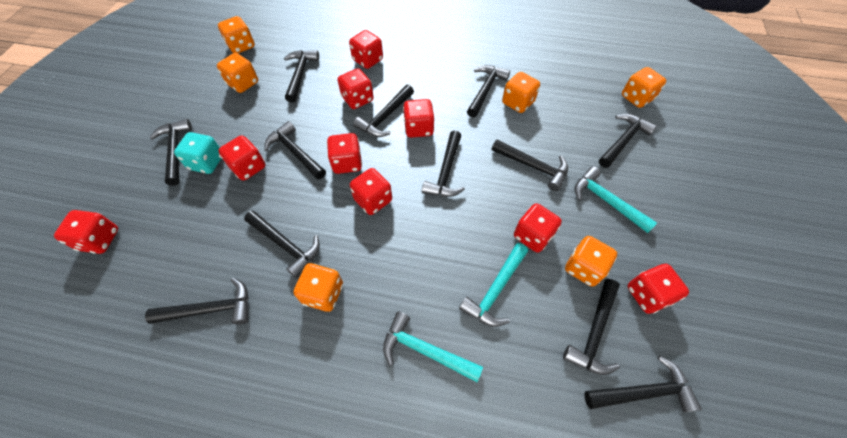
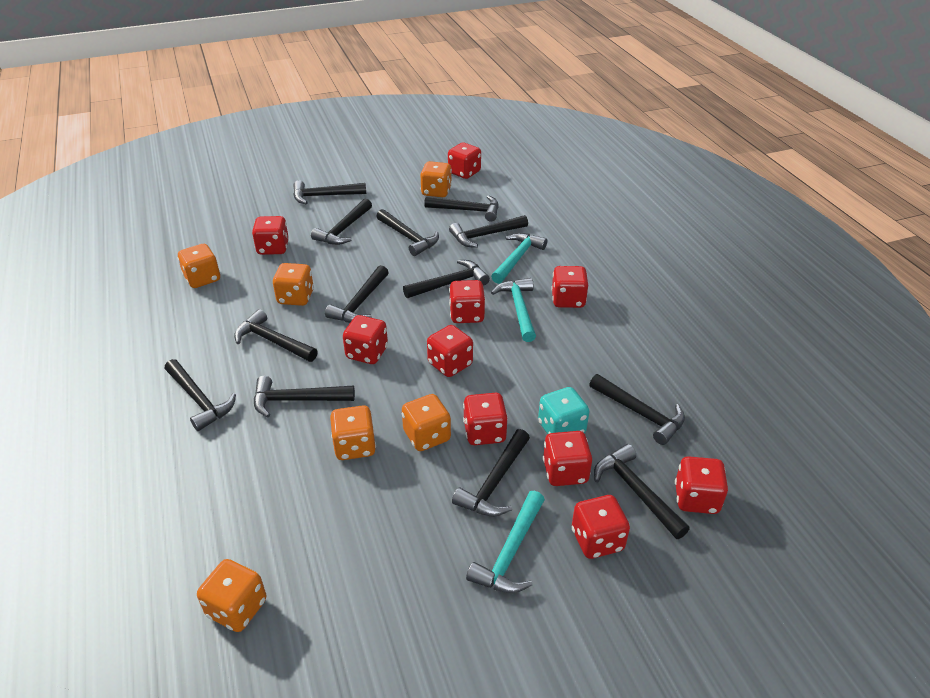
black hammer: [145,278,248,325] [150,119,192,186] [244,210,320,278] [264,121,326,179] [284,50,319,103] [353,85,414,137] [422,131,465,197] [467,65,510,117] [492,140,568,191] [563,279,620,375] [584,356,702,412] [599,114,657,168] = 12 -> [165,359,236,431] [234,309,318,362] [254,376,355,417] [293,180,366,204] [311,199,372,245] [325,265,389,323] [376,209,439,256] [403,260,490,298] [424,195,499,222] [449,215,528,248] [452,429,530,517] [589,374,685,445] [594,444,690,539] = 13
red dice: [54,210,118,254] [218,135,265,181] [327,133,362,174] [338,68,374,109] [349,30,383,69] [350,168,392,215] [403,99,434,138] [514,203,562,253] [627,264,689,314] = 9 -> [252,216,289,255] [343,315,388,364] [427,325,473,377] [448,142,481,179] [449,280,486,323] [463,393,508,445] [543,431,592,486] [551,266,588,308] [572,495,630,559] [675,456,728,514] = 10

